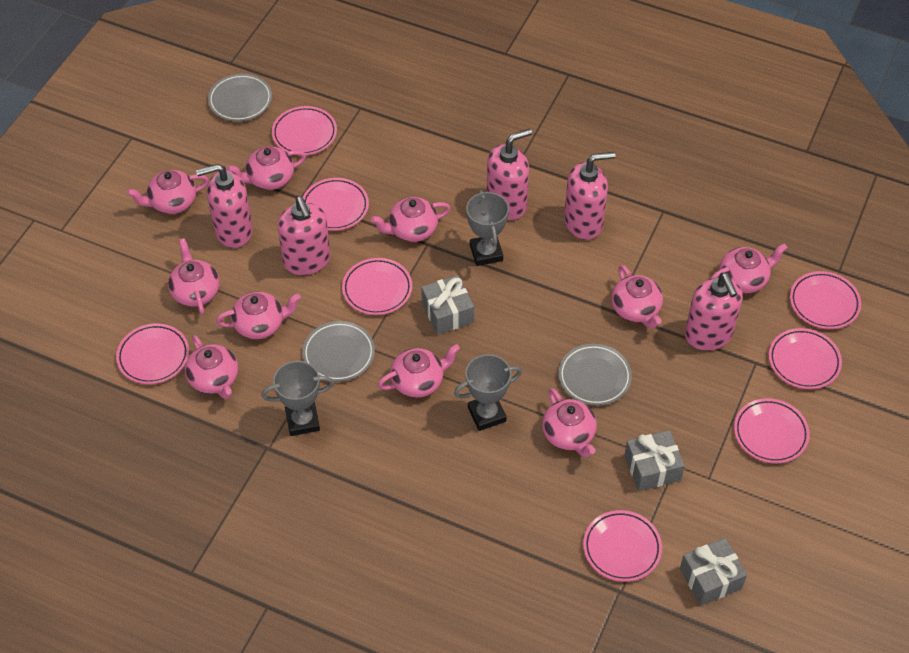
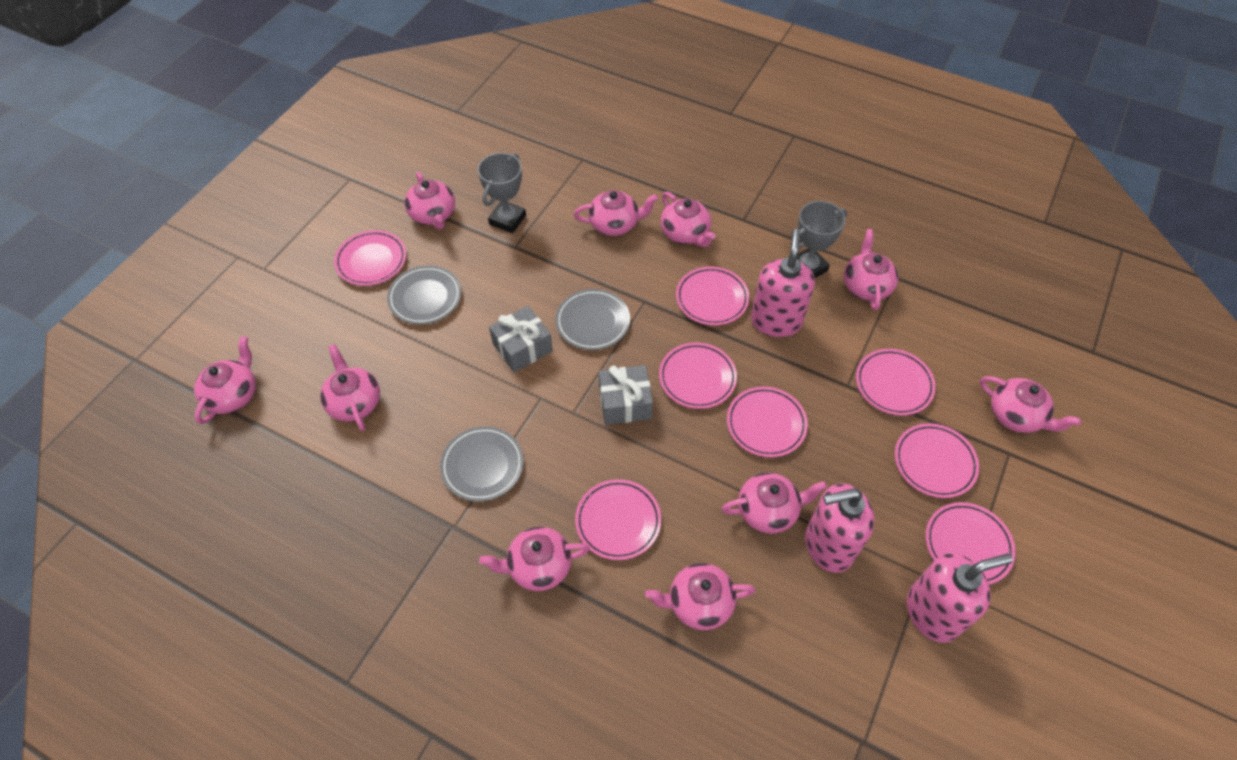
grey gift: [421,275,474,335] [624,430,685,491] [680,538,747,606] = 3 -> [489,306,553,372] [599,365,653,425] = 2
grey trophy: [261,361,334,436] [454,354,522,431] [466,190,509,266] = 3 -> [478,153,526,233] [791,201,847,278] = 2
pink soap dispenser: [196,164,253,248] [277,196,330,275] [487,128,532,220] [564,152,615,240] [685,273,743,351] = 5 -> [751,229,815,337] [805,483,875,573] [907,553,1013,643] = 3

